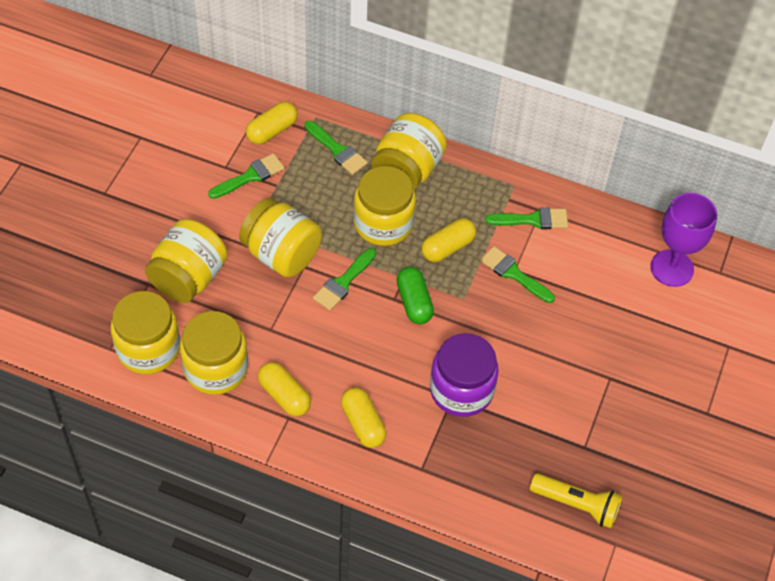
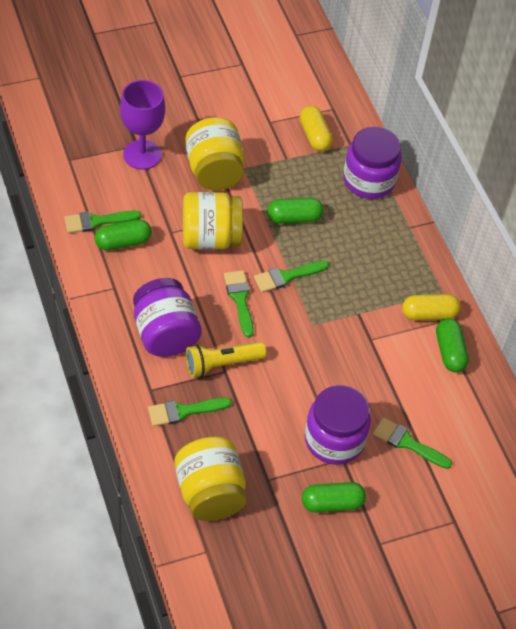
green capsule: [396,267,434,324] = 1 -> [94,219,152,251] [268,198,323,224] [302,482,366,512] [436,318,469,372] = 4
purple jar: [430,333,499,417] = 1 -> [133,278,202,357] [305,385,371,465] [343,127,402,199] = 3
yellow capsule: [246,102,298,144] [258,362,311,417] [341,387,386,448] [421,218,476,262] = 4 -> [300,106,333,151] [402,294,461,321] = 2
yellow jar: [111,291,180,374] [145,219,228,303] [180,311,248,395] [239,198,322,277] [353,166,416,246] [372,113,447,190] = 6 -> [174,437,247,521] [183,192,243,250] [185,117,244,190] = 3

